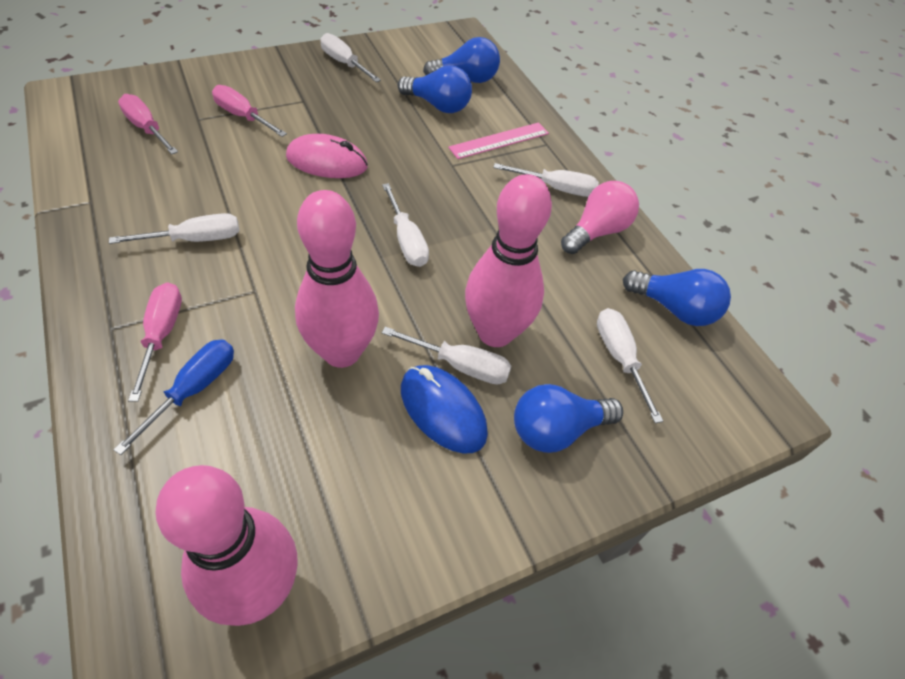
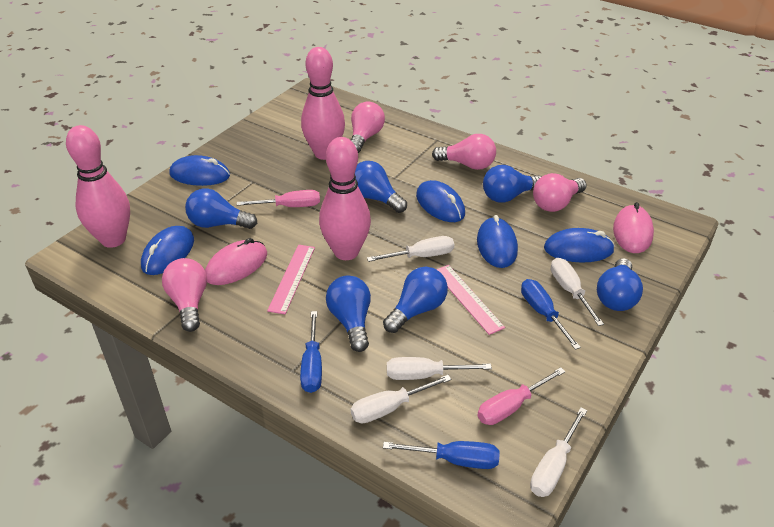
blue light bulb: [398,65,472,113] [423,37,500,83] [514,384,623,453] [623,269,731,326] = 4 -> [185,188,257,229] [326,275,371,352] [355,161,407,213] [383,267,448,333] [483,165,541,203] [597,258,643,311] = 6
blue mouse: [401,365,488,454] = 1 -> [141,226,194,275] [169,155,230,186] [416,180,465,222] [477,215,518,268] [544,228,615,263] = 5
blue screwdriver: [113,339,234,455] = 1 -> [300,311,322,393] [383,441,500,469] [521,279,581,350] = 3
pink light bulb: [561,181,639,254] = 1 -> [162,258,207,332] [351,101,385,153] [432,134,496,170] [533,173,587,212] = 4
pink mouse: [286,134,368,178] = 1 -> [205,238,267,285] [613,202,654,253] = 2
pink ruler: [448,122,549,159] = 1 -> [267,245,315,314] [436,265,505,335] = 2
pink screwdriver: [118,94,178,154] [128,282,182,402] [212,85,287,137] = 3 -> [237,190,320,207] [478,367,565,425] = 2
white screwdriver: [109,213,239,244] [320,33,381,82] [382,183,429,267] [382,327,512,384] [493,163,599,197] [597,308,663,423] = 6 -> [350,375,451,423] [367,236,454,262] [387,357,492,380] [530,408,587,497] [551,258,604,326] = 5

